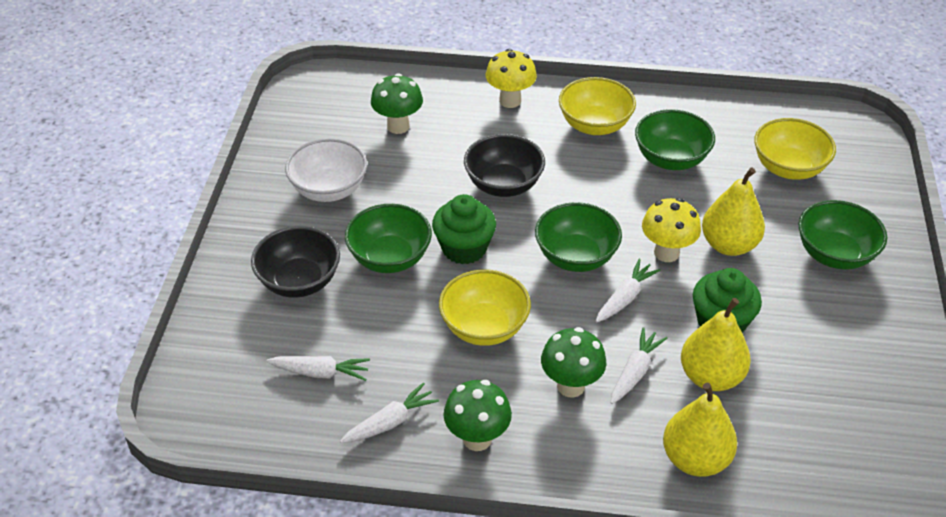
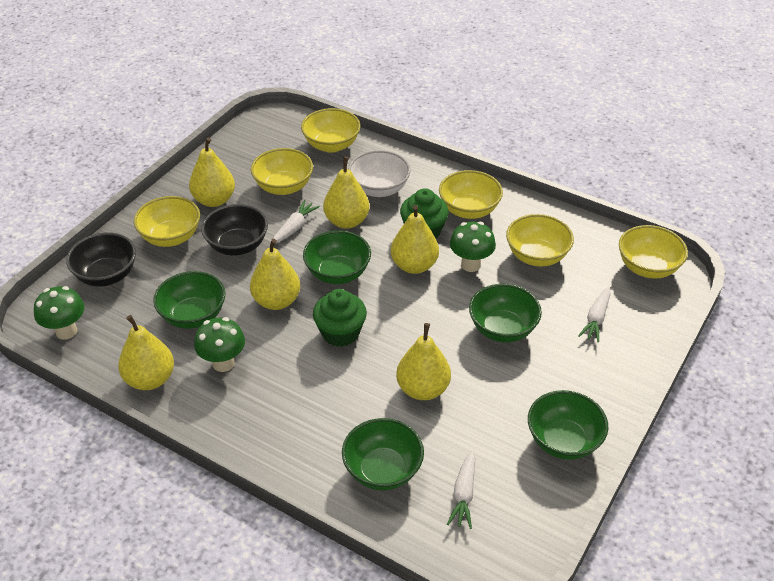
green bowl: [345,204,432,273] [535,202,622,272] [635,109,715,170] [798,200,887,270] = 4 -> [153,271,225,329] [303,230,371,284] [342,418,424,490] [469,284,542,342] [528,390,608,460] = 5
white carrot: [267,356,370,381] [340,382,439,443] [596,259,661,322] [611,327,667,404] = 4 -> [273,200,320,243] [447,450,475,529] [578,287,611,342] = 3
yellow bowl: [439,270,531,346] [559,77,636,135] [754,118,836,180] = 3 -> [134,196,200,247] [251,148,313,195] [301,108,360,153] [439,170,503,219] [506,214,574,266] [619,225,688,279] = 6
yellow mushroom: [486,49,537,108] [642,198,701,262] = 2 -> none = 0
yellow pear: [663,383,737,477] [681,298,751,391] [702,168,765,256] = 3 -> [118,315,174,390] [189,137,235,207] [250,239,300,310] [323,157,370,229] [391,205,439,274] [396,323,451,400] = 6

